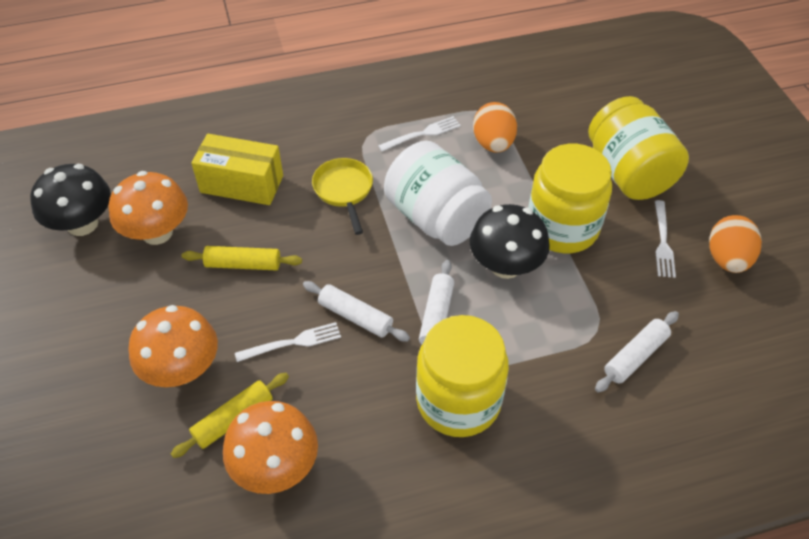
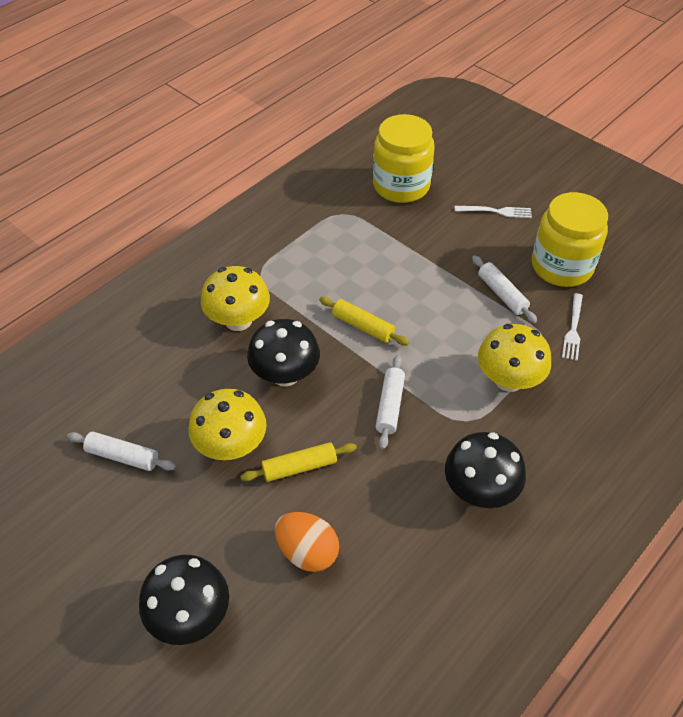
black mushroom: [30,164,111,236] [469,204,550,279] = 2 -> [139,555,229,645] [247,319,320,387] [445,432,526,508] = 3
orange egg: [473,102,517,153] [709,215,762,273] = 2 -> [275,512,339,572] = 1
orange mushroom: [108,171,188,245] [128,305,218,387] [223,401,318,494] = 3 -> none = 0
white fork: [235,322,341,362] [378,116,461,151] [655,200,676,278] = 3 -> [455,206,532,218] [562,293,583,361] = 2
white jar: [384,141,492,246] = 1 -> none = 0
yellow box: [191,134,283,205] = 1 -> none = 0
yellow jar: [416,315,509,437] [528,144,612,253] [588,96,689,200] = 3 -> [373,114,435,203] [532,192,608,287] = 2
yellow mushroom: none = 0 -> [189,389,267,460] [201,266,270,331] [478,324,551,392] = 3
yellow pan: [312,158,373,235] = 1 -> none = 0

